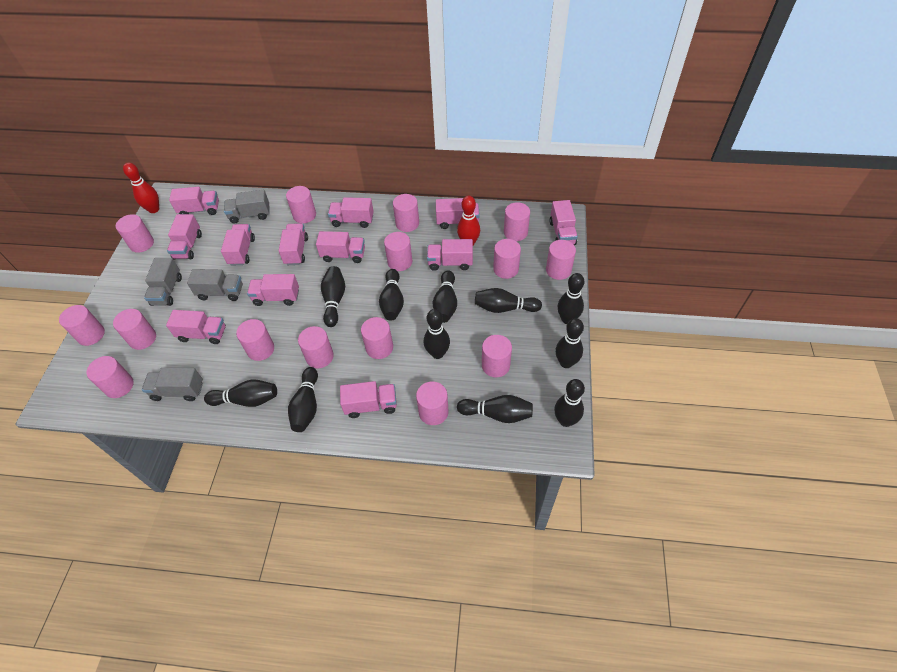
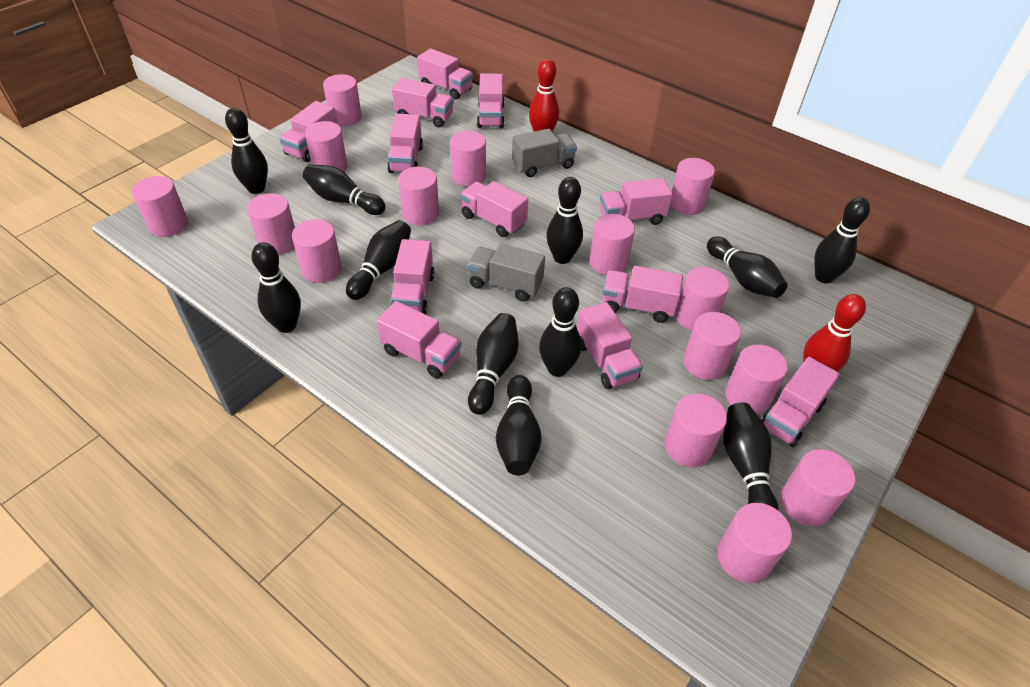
grey truck: [142,368,203,401] [144,258,182,306] [187,269,243,301] [224,190,270,223] = 4 -> [467,244,545,301] [512,129,577,177] = 2

